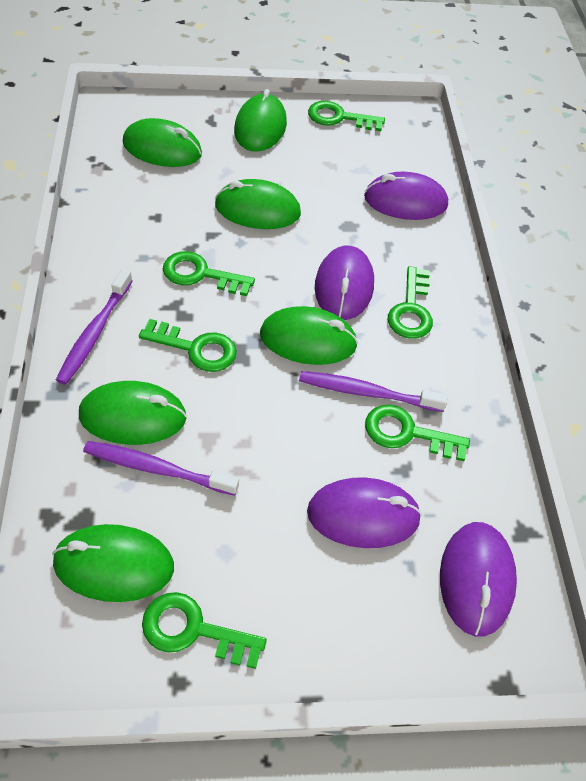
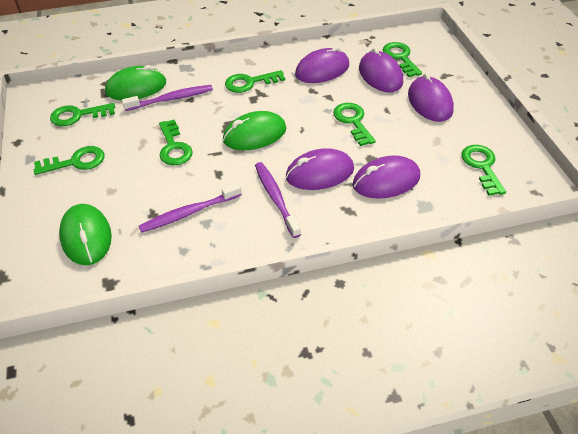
green key: [139,319,237,372] [142,592,267,669] [163,251,255,296] [308,101,385,131] [365,405,470,461] [388,266,433,339] = 6 -> [34,146,105,175] [50,103,115,126] [159,119,193,165] [225,70,285,93] [333,103,376,146] [383,42,422,77] [461,145,506,196] = 7
green mouse: [52,524,174,602] [79,381,187,445] [123,118,202,167] [215,179,301,229] [234,89,287,152] [260,306,358,365] = 6 -> [59,204,112,265] [105,65,166,100] [223,111,286,150] = 3
purple mouse: [307,477,422,548] [315,246,374,320] [364,172,448,220] [440,522,517,636] = 4 -> [286,148,354,190] [295,46,349,83] [353,155,420,199] [359,47,403,92] [408,73,454,122] = 5

